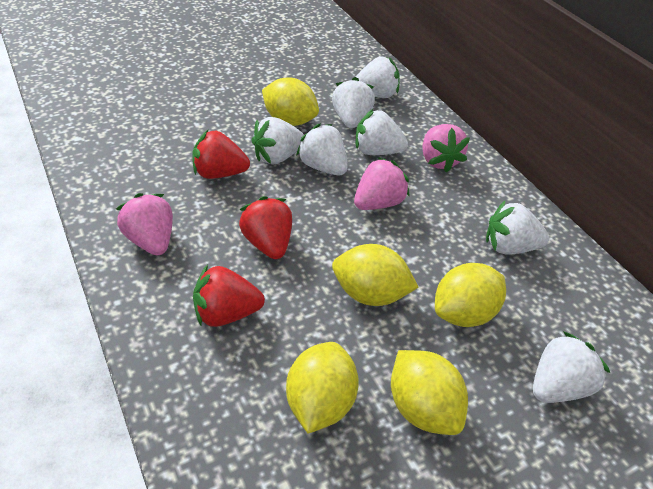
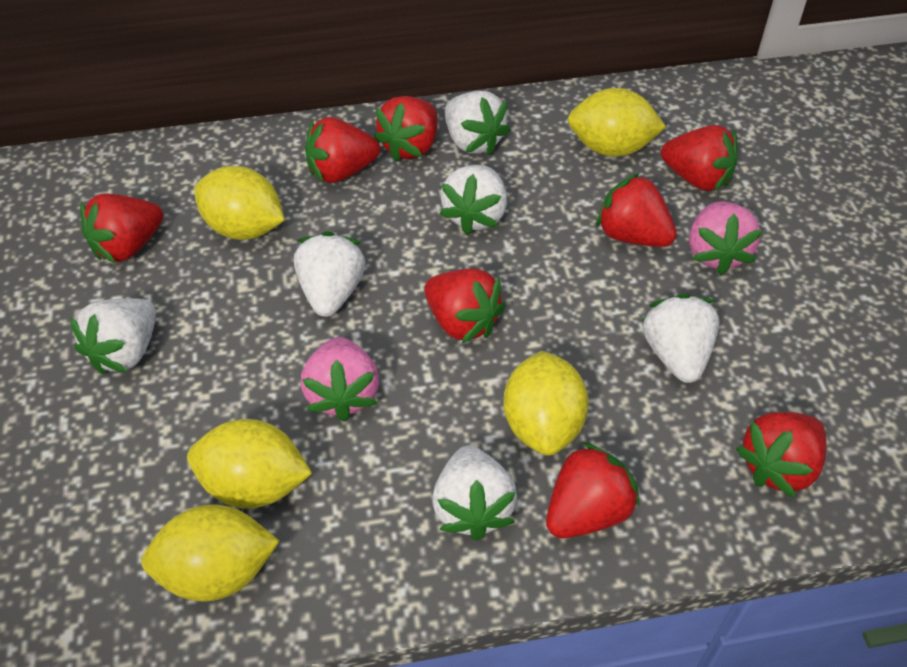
pink strawberry: [116,193,173,255] [354,157,410,210] [423,124,470,173] = 3 -> [301,337,379,422] [689,201,763,275] = 2
red strawberry: [193,130,250,179] [193,264,265,327] [239,196,292,259] = 3 -> [80,193,163,263] [305,117,380,183] [373,96,437,162] [424,269,506,343] [546,442,640,538] [596,173,677,247] [661,125,738,191] [736,412,826,498] = 8
white strawberry: [251,117,304,164] [296,124,348,175] [332,77,375,128] [356,56,400,98] [356,109,408,155] [486,201,549,255] [533,331,610,403] = 7 -> [70,298,156,374] [294,231,365,317] [432,446,517,541] [440,165,507,235] [445,91,510,155] [642,294,719,383] = 6

